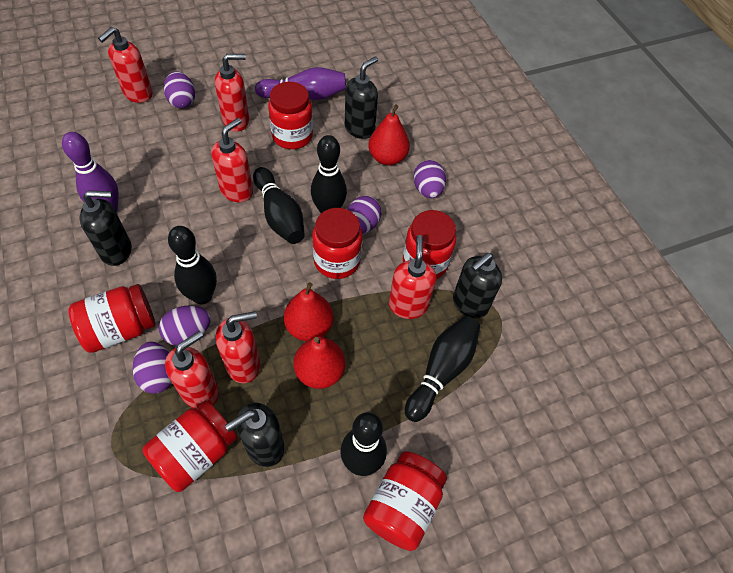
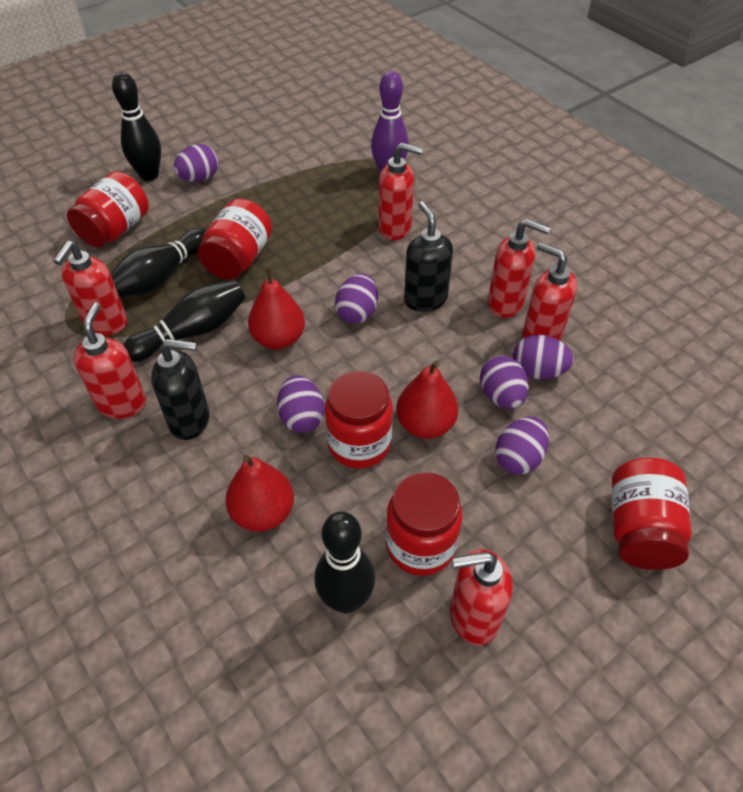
black bowling pin: [168,226,217,304] [253,167,305,244] [311,135,347,213] [341,412,387,476] [405,316,480,422] = 5 -> [110,228,206,297] [112,72,161,181] [123,280,245,362] [314,511,375,613] = 4
black soap dispenser: [80,191,131,266] [225,403,284,467] [345,56,378,139] [453,253,502,319] = 4 -> [151,339,210,440] [404,201,453,312] = 2
purple bowling pin: [62,132,119,213] [255,67,346,100] = 2 -> [371,71,409,173] = 1
purple egg: [133,341,172,394] [159,306,211,346] [164,71,195,108] [347,196,381,234] [413,160,446,198] = 5 -> [174,144,219,182] [277,375,325,433] [335,274,378,324] [480,356,528,409] [495,417,549,475] [513,334,574,379] = 6
red jar: [68,284,156,353] [143,400,237,492] [268,82,313,149] [312,208,362,279] [363,451,447,551] [403,210,456,279] = 6 -> [67,171,149,248] [198,199,272,280] [325,371,393,469] [386,472,463,576] [612,458,692,570] = 5

